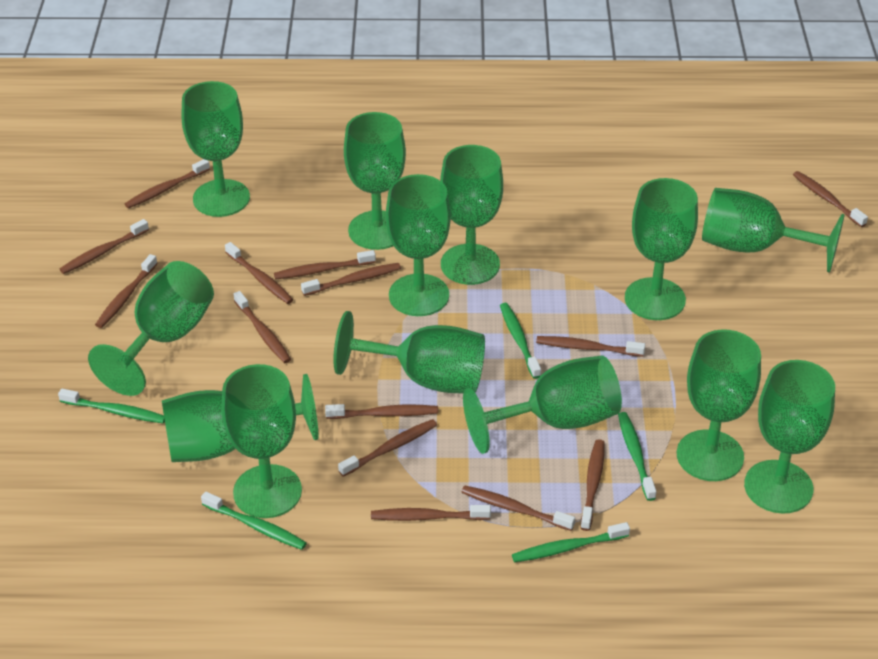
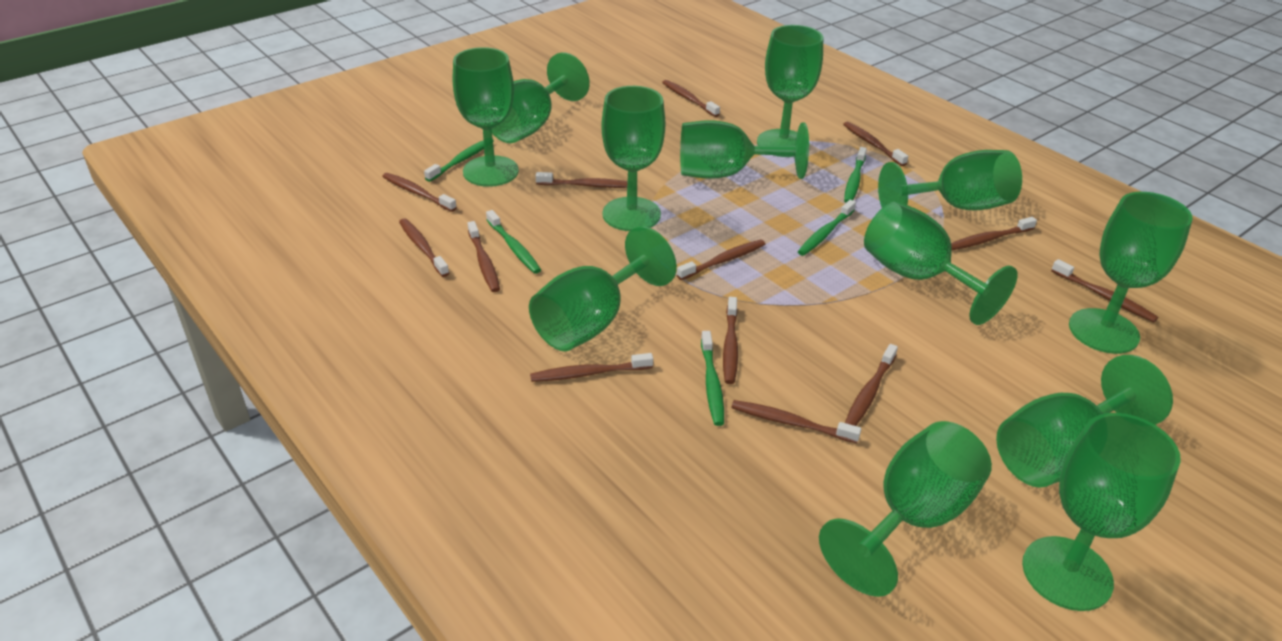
brown toothbrush: [59,219,149,274] [95,254,158,328] [125,159,210,208] [225,242,294,304] [234,291,291,363] [274,250,376,279] [301,263,401,296] [325,404,438,419] [338,419,437,477] [371,505,491,521] [461,486,575,531] [536,336,645,357] [580,439,605,531] [793,171,868,227] = 14 -> [382,173,457,212] [399,218,449,277] [468,221,500,292] [530,353,653,382] [536,172,628,188] [662,80,720,117] [677,240,765,280] [723,297,738,384] [731,400,861,443] [843,122,908,166] [845,344,898,426] [951,217,1037,250] [1051,259,1158,322] = 13
green goblet: [88,261,214,396] [162,374,318,462] [182,81,250,217] [222,364,302,518] [333,311,485,393] [344,112,406,250] [386,174,451,316] [440,145,503,285] [463,355,622,454] [625,178,698,320] [677,329,761,481] [702,188,845,273] [744,360,835,514] = 13 -> [453,47,519,187] [492,52,590,143] [529,226,677,351] [601,86,665,231] [680,120,809,179] [757,25,823,157] [819,421,992,597] [864,201,1018,325] [878,150,1022,210] [996,355,1173,487] [1022,413,1181,611] [1069,192,1192,354] = 12

